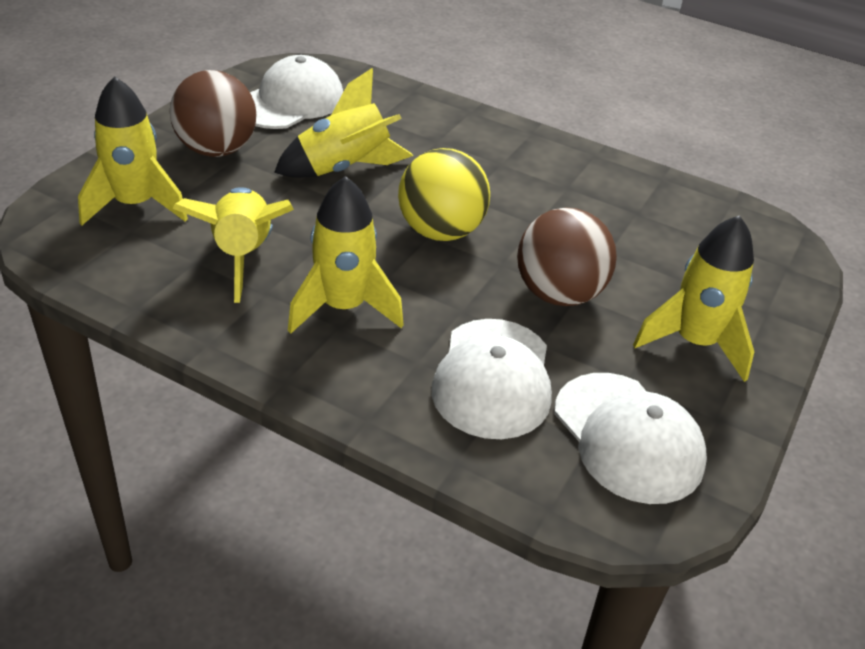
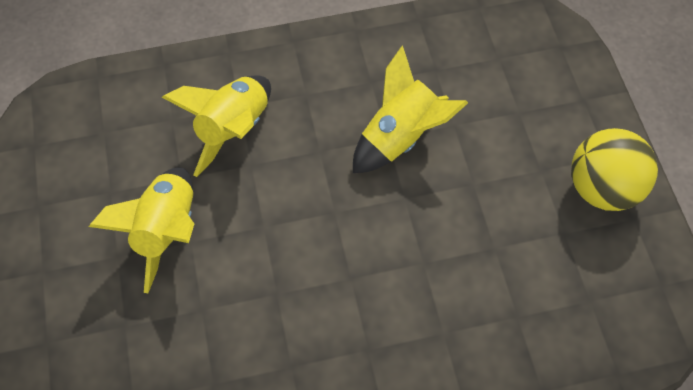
brown ball: [170,70,256,157] [517,208,617,306] = 2 -> none = 0
white cap: [250,55,343,129] [431,319,552,439] [554,373,707,504] = 3 -> none = 0
yellow rocket: [78,76,188,226] [172,187,294,303] [274,68,413,178] [288,176,404,334] [633,215,754,382] = 5 -> [89,167,194,293] [162,75,271,177] [353,45,468,173] = 3

